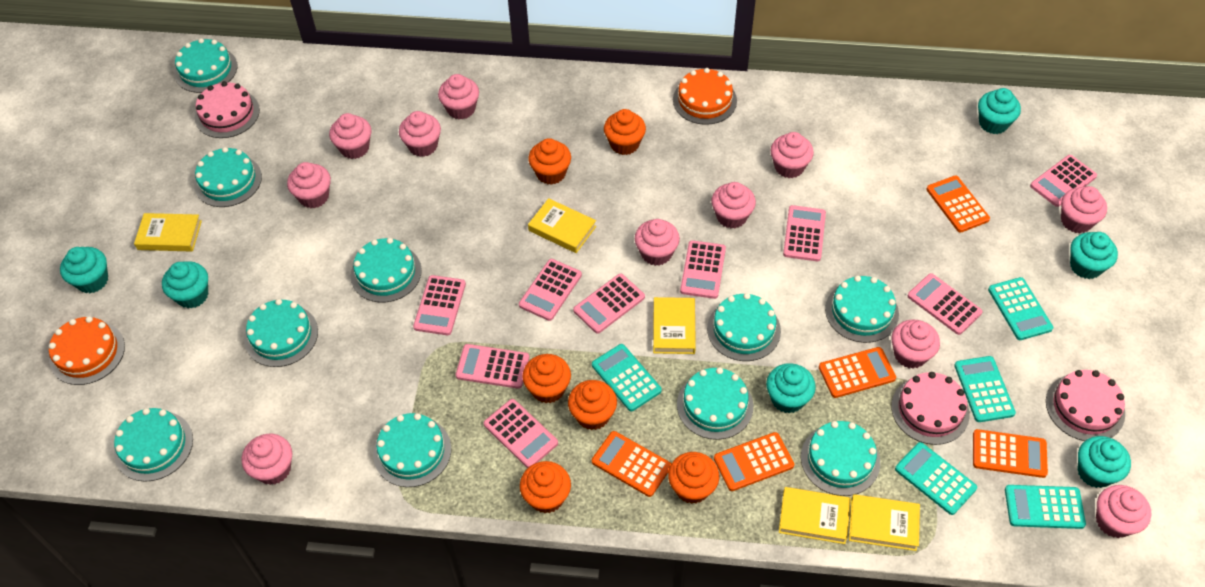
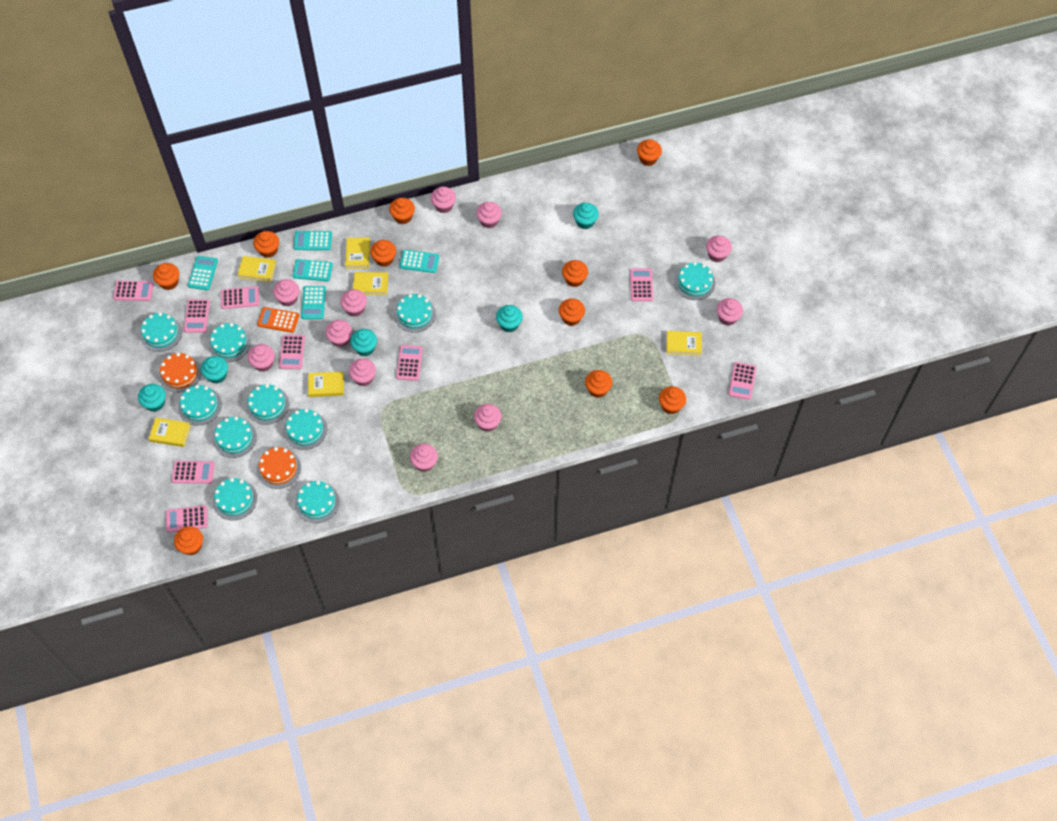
orange calculator: [592,431,671,497] [714,432,794,491] [819,347,896,398] [926,176,990,233] [973,429,1048,478] = 5 -> [257,307,299,333] = 1
orange cupcake: [520,461,571,513] [522,354,571,403] [528,138,571,185] [568,380,617,430] [604,109,646,155] [668,452,719,504] = 6 -> [153,263,179,290] [174,526,203,555] [253,231,279,258] [370,240,396,267] [389,198,415,224] [559,298,585,326] [562,260,588,287] [585,370,612,398] [637,139,662,166] [659,386,686,414] = 10
pink cake: [195,81,260,138] [891,372,970,445] [1046,370,1125,441] = 3 -> none = 0
turquoise cupcake: [60,247,108,293] [162,261,208,309] [766,363,816,414] [978,88,1021,134] [1070,232,1118,279] [1077,436,1131,488] = 6 -> [138,384,166,412] [201,356,228,384] [350,329,377,356] [496,305,523,332] [573,203,599,229] = 5
yellow book: [134,213,202,252] [528,198,596,253] [653,297,696,354] [779,487,851,544] [849,494,920,551] = 5 -> [149,418,191,447] [238,256,276,282] [308,371,344,397] [345,238,370,269] [353,272,388,295] [667,331,702,356] = 6

